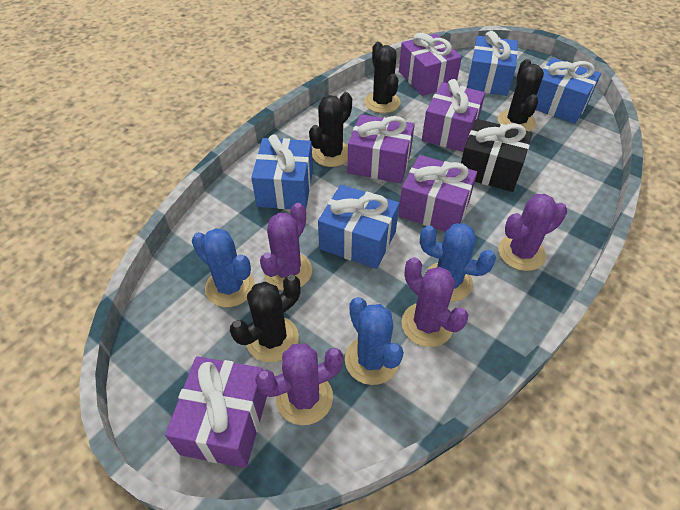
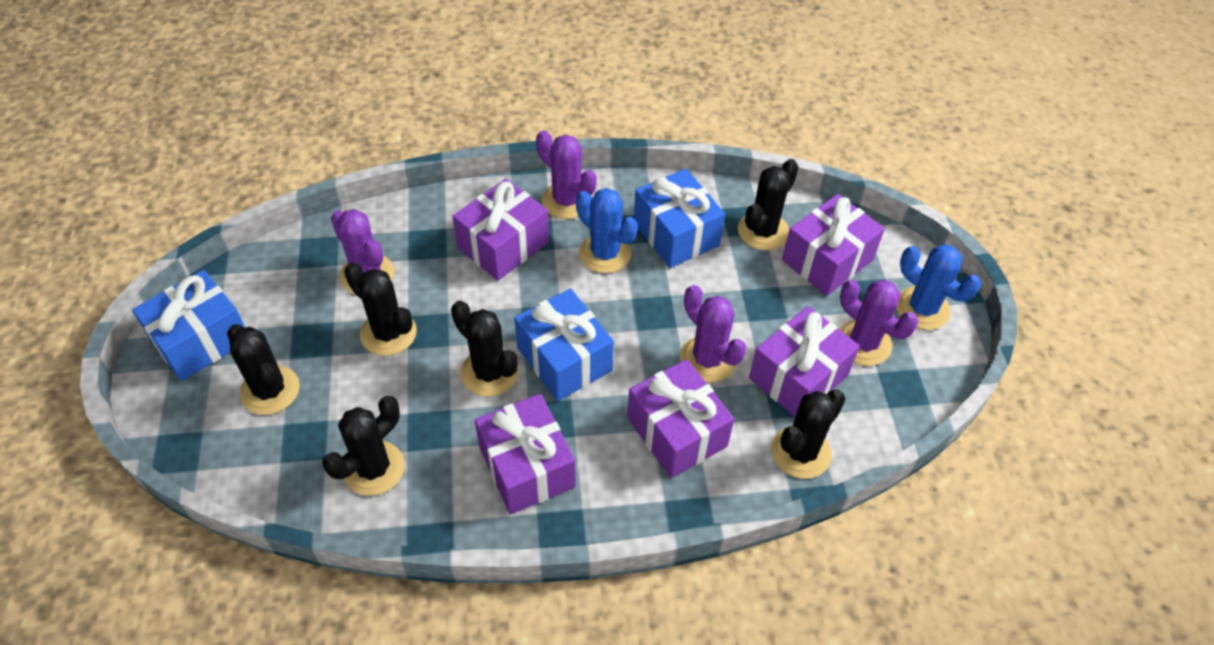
black cactus: [230,275,301,362] [309,92,352,167] [364,42,401,113] [498,59,544,132] = 4 -> [227,324,300,415] [322,396,405,496] [344,262,417,356] [451,301,518,397] [738,159,799,250] [771,389,846,479] = 6
black gift: [461,119,533,192] = 1 -> none = 0
blue cactus: [192,228,255,307] [345,297,404,385] [420,223,496,302] = 3 -> [576,188,638,274] [896,244,981,330] = 2
blue gift: [251,135,313,209] [318,185,399,269] [467,31,518,96] [536,58,601,124] = 4 -> [132,270,245,381] [514,288,614,401] [634,169,725,268] = 3

